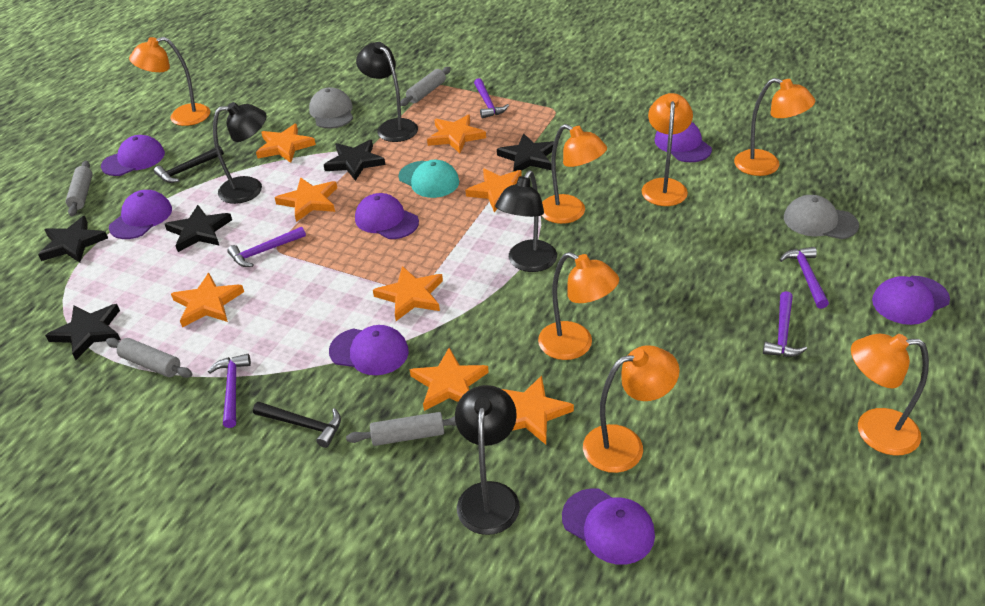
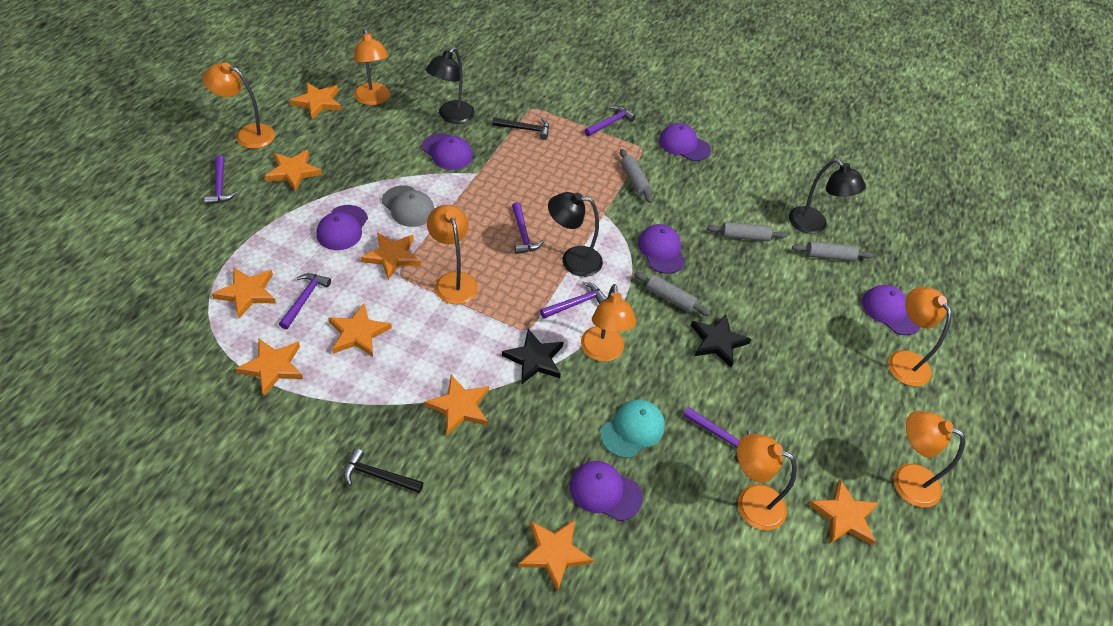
black lamp: [213,102,267,204] [356,42,418,142] [455,385,520,535] [495,170,557,272] = 4 -> [426,47,474,124] [548,192,603,277] [789,159,866,234] = 3
black star: [38,216,108,263] [45,304,121,360] [165,205,232,252] [324,140,385,181] [497,133,554,171] = 5 -> [502,329,564,385] [691,314,751,368] = 2
grey cap: [309,87,353,129] [784,195,859,239] = 2 -> [382,185,435,227] = 1
orange star: [171,273,244,327] [256,124,316,163] [275,177,337,222] [373,266,443,321] [410,348,489,411] [427,115,486,154] [465,168,522,212] [502,375,574,444] = 8 -> [212,268,276,318] [235,339,303,396] [264,150,322,192] [290,83,342,119] [328,303,392,357] [361,232,421,280] [424,375,489,435] [518,520,593,592] [808,479,879,545] = 9
purple cap: [101,135,165,176] [109,190,172,239] [329,325,409,375] [355,193,419,239] [562,488,655,565] [654,122,712,162] [872,276,950,325] = 7 -> [316,205,368,250] [422,133,473,170] [570,461,643,521] [638,224,686,274] [659,123,711,161] [862,285,920,335] = 6
purple hammer: [208,354,251,428] [227,227,306,267] [474,78,509,119] [763,291,807,357] [780,247,829,309] = 5 -> [204,155,237,205] [279,273,331,329] [512,202,544,254] [540,282,607,319] [584,106,636,136] [683,407,751,462] = 6

